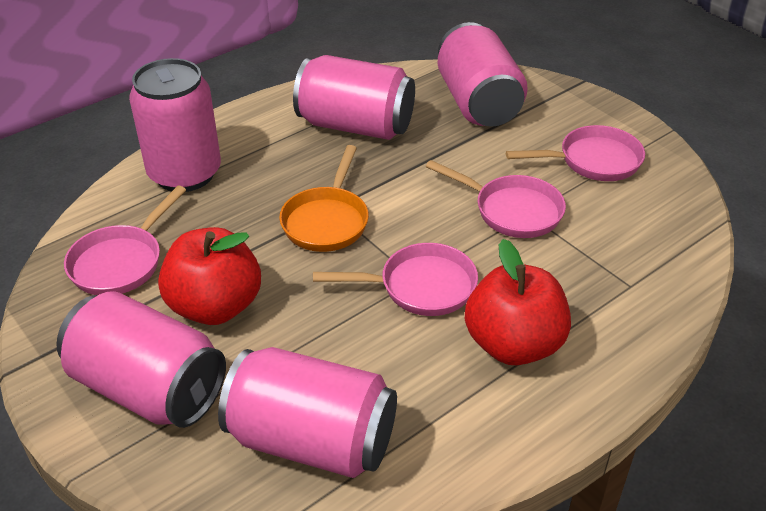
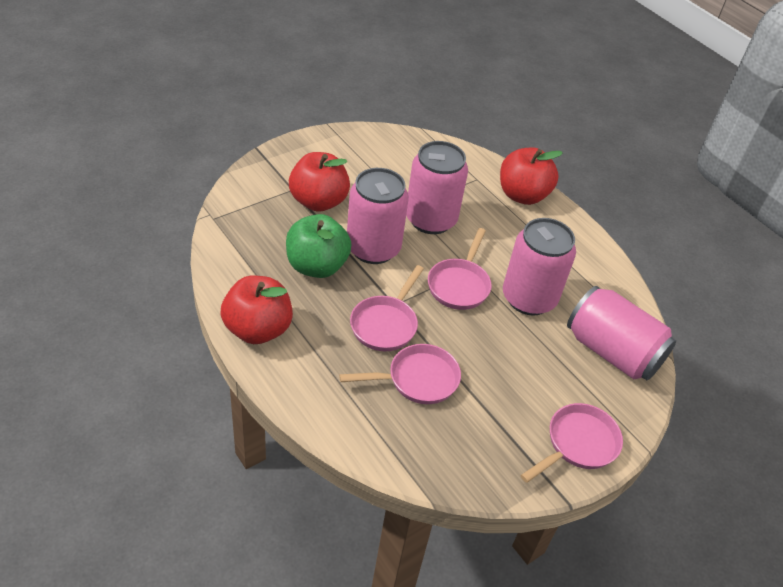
green apple: none = 0 -> [286,214,352,278] = 1
orange pan: [279,145,369,252] = 1 -> none = 0
pink can: [56,291,226,428] [129,58,221,192] [218,347,397,478] [293,55,415,140] [438,22,528,127] = 5 -> [347,168,409,264] [406,141,468,234] [503,218,576,316] [567,286,676,380] = 4
red apple: [158,227,261,325] [465,239,571,365] = 2 -> [220,276,293,344] [289,152,350,212] [500,148,563,205] = 3

